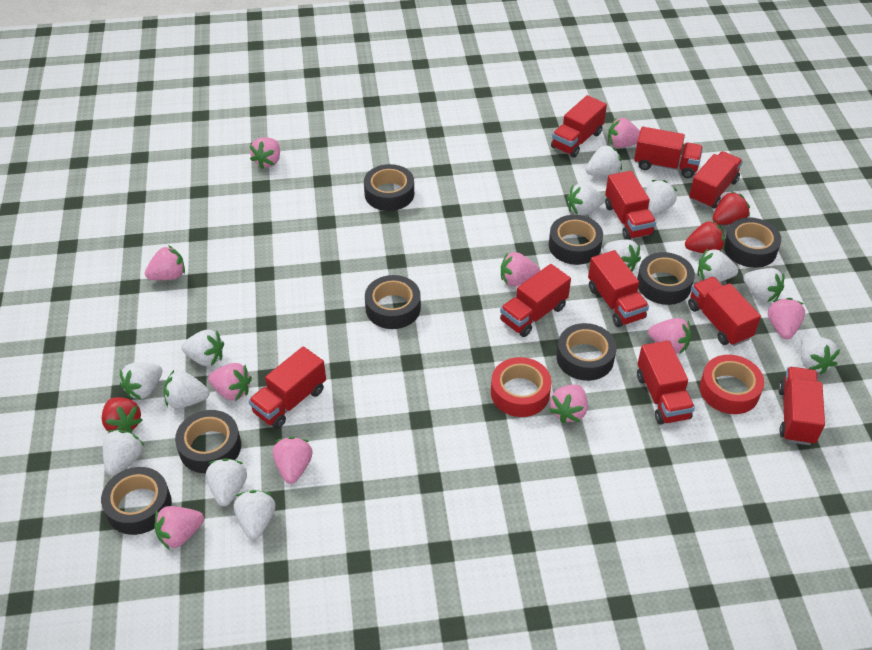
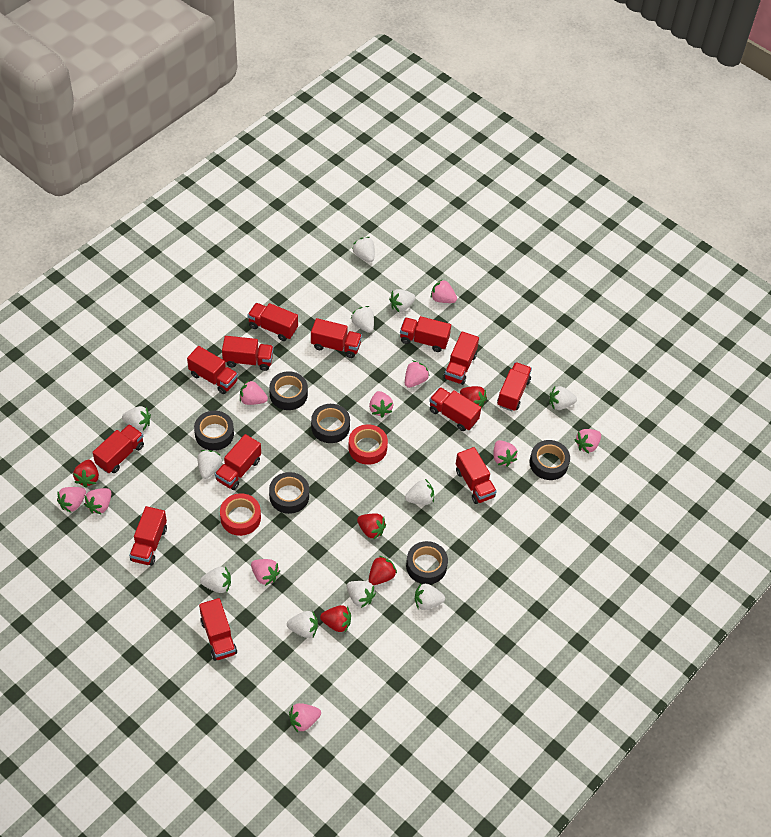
black tape: [101,467,172,535] [175,410,241,473] [364,164,414,211] [365,275,421,329] [549,215,603,265] [556,323,617,381] [637,252,695,305] [724,217,781,268] = 8 -> [194,411,234,451] [269,371,308,410] [269,472,309,514] [311,404,350,443] [406,541,448,584] [529,440,570,480] = 6
red strawberry: [101,397,143,433] [685,221,725,253] [712,191,750,225] = 3 -> [73,460,99,487] [320,605,351,632] [357,513,386,540] [369,556,397,585] [460,386,487,408] = 5
red truck: [249,346,326,429] [500,264,571,337] [551,95,607,158] [588,250,649,327] [605,171,656,240] [634,127,703,178] [637,341,695,425] [688,277,761,346] [689,151,743,208] [778,367,825,445] = 10 -> [92,424,144,473] [129,506,167,566] [187,346,238,394] [199,598,237,661] [215,434,261,490] [222,336,274,371] [247,303,298,341] [311,318,362,358] [400,316,451,352] [429,387,481,431] [443,332,479,385] [456,447,497,504] [497,362,532,411] = 13
white strawberry: [103,430,145,476] [120,363,162,400] [164,370,209,408] [181,330,224,366] [206,458,247,506] [234,490,275,539] [567,183,604,216] [586,144,622,176] [603,239,641,271] [645,180,677,215] [698,249,738,282] [743,268,785,302] [801,336,840,374] = 13 -> [122,406,151,431] [198,450,222,479] [200,567,231,593] [287,611,318,638] [347,581,376,608] [351,306,374,333] [352,237,375,262] [389,289,416,312] [405,479,434,505] [415,584,445,610] [549,386,577,410] = 11

